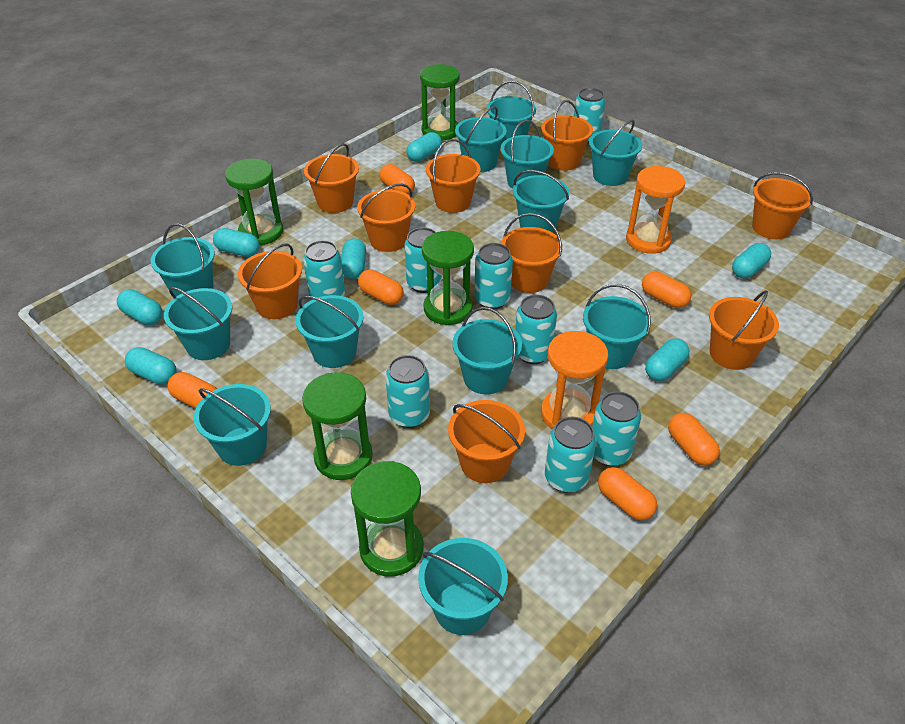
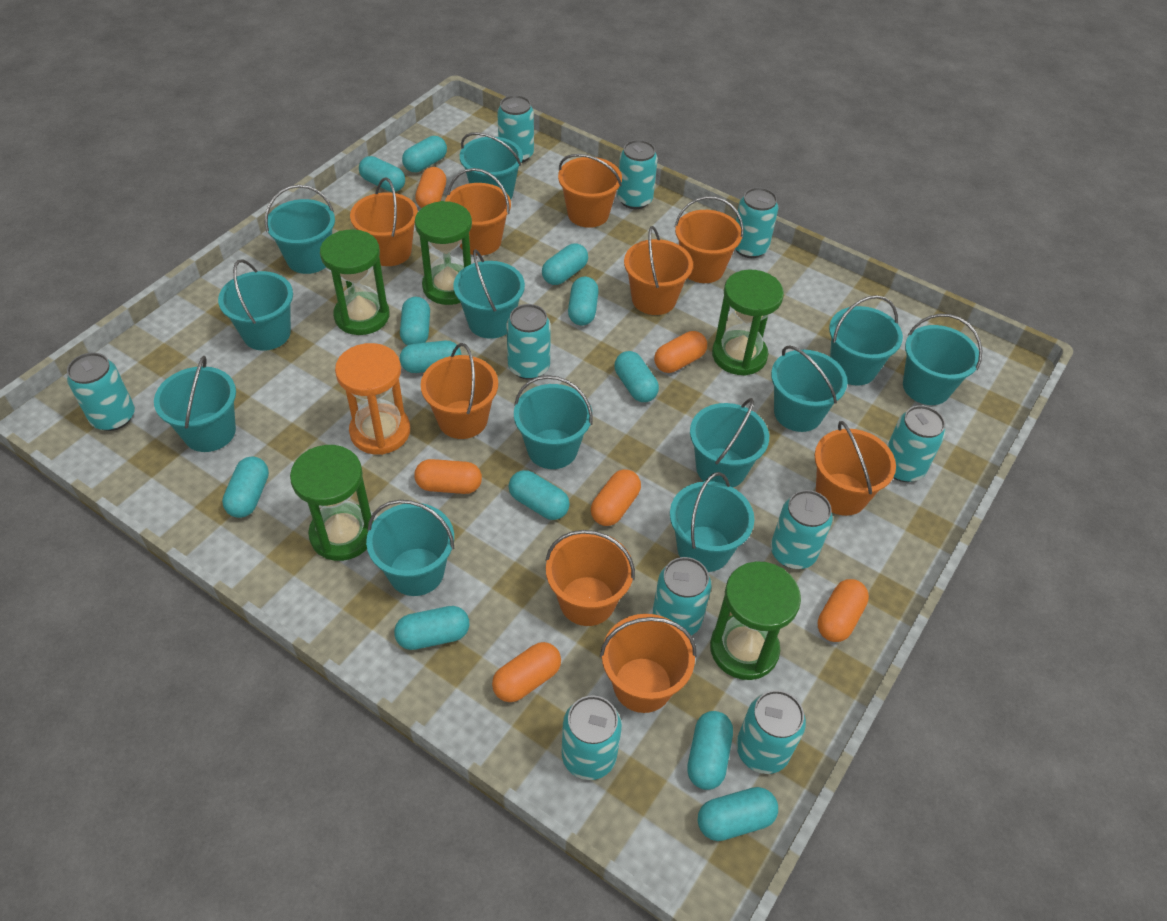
orange hourglass: [541,331,609,429] [626,166,685,254] = 2 -> [335,343,410,455] = 1
turquoise can: [303,240,345,300] [385,355,430,428] [405,227,442,293] [474,243,513,309] [515,295,557,364] [545,416,596,493] [574,88,605,144] [592,391,641,466] = 8 -> [67,352,135,431] [497,95,534,163] [506,304,551,380] [561,695,622,780] [617,140,658,209] [652,557,712,636] [735,187,778,258] [736,690,806,774] [771,490,833,569] [887,405,945,482] = 10
turquoise capsule: [117,289,163,325] [125,347,177,385] [213,228,260,257] [341,238,366,279] [406,132,442,162] [645,338,690,381] [732,243,771,278] = 7 -> [222,456,269,518] [359,156,405,192] [394,606,469,650] [400,297,430,346] [400,341,461,373] [402,136,447,172] [509,470,570,520] [542,243,588,285] [568,277,599,325] [614,351,659,402] [687,711,733,790] [698,787,778,841] = 12

